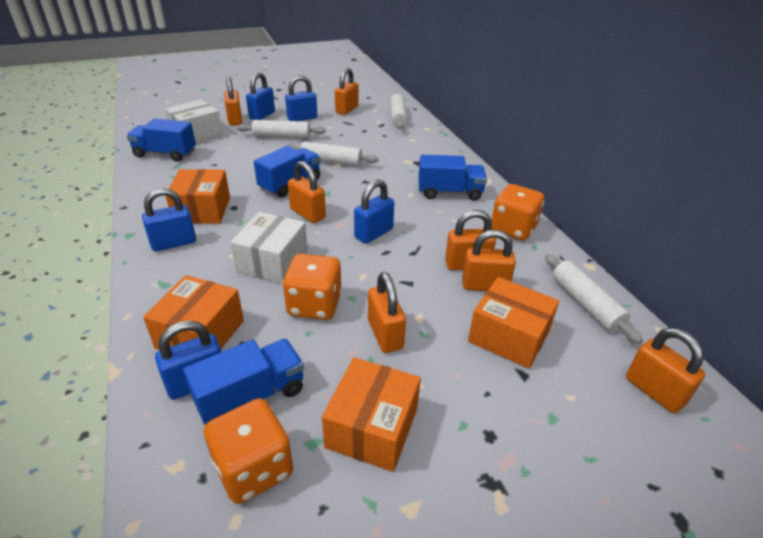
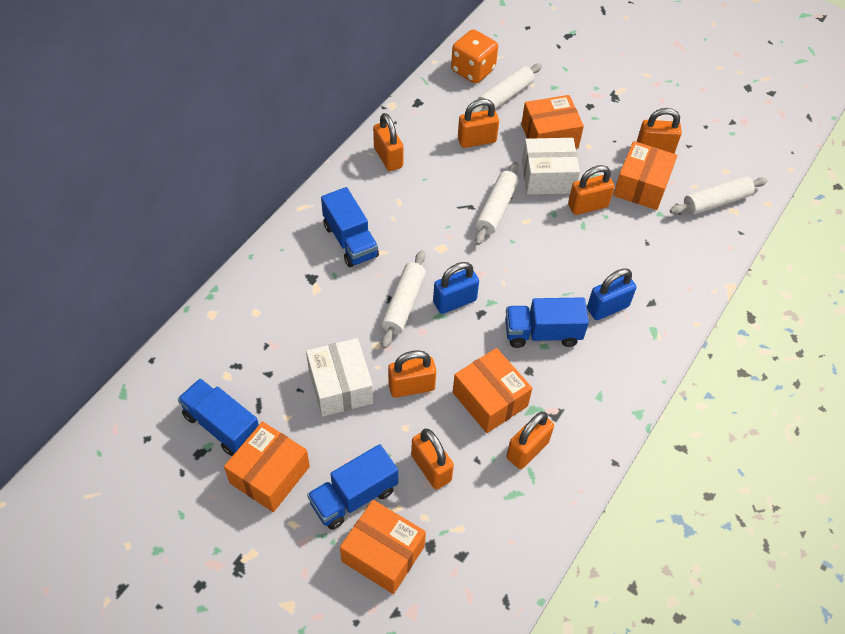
blue padlock: [142,188,196,251] [155,321,222,400] [246,72,275,120] [285,75,317,121] [354,179,394,244] = 5 -> [433,262,479,314] [587,268,636,320] = 2
orange box: [143,275,244,350] [166,169,230,224] [322,357,421,472] [468,277,559,369] = 4 -> [224,421,310,512] [340,500,426,594] [453,348,532,433] [521,95,584,149] [613,141,677,210] = 5
orange dice: [204,398,293,504] [283,254,342,320] [491,184,544,241] = 3 -> [451,29,498,83] = 1

